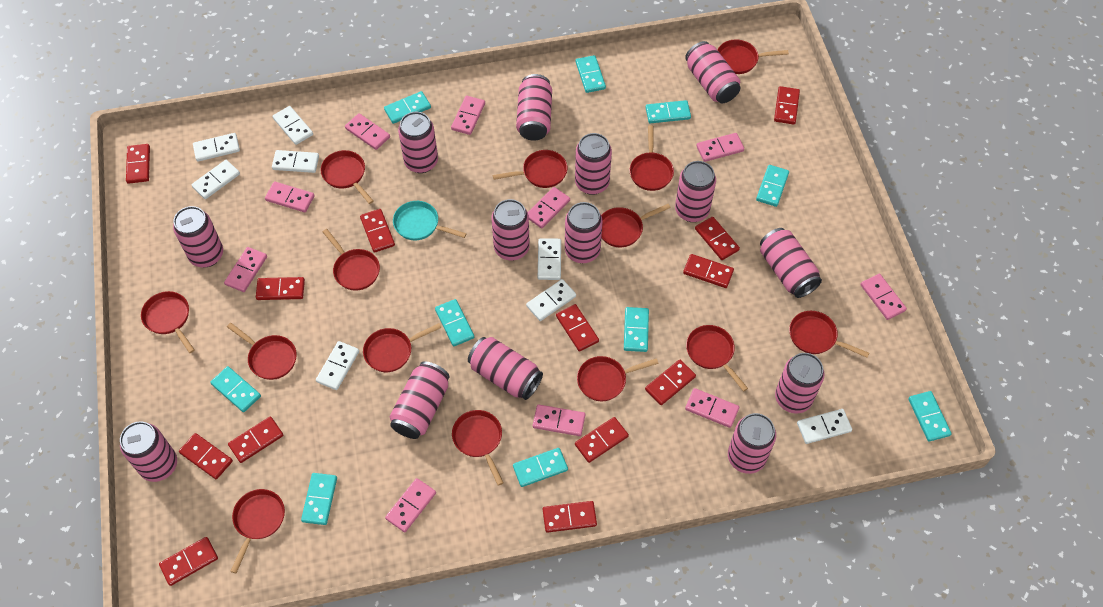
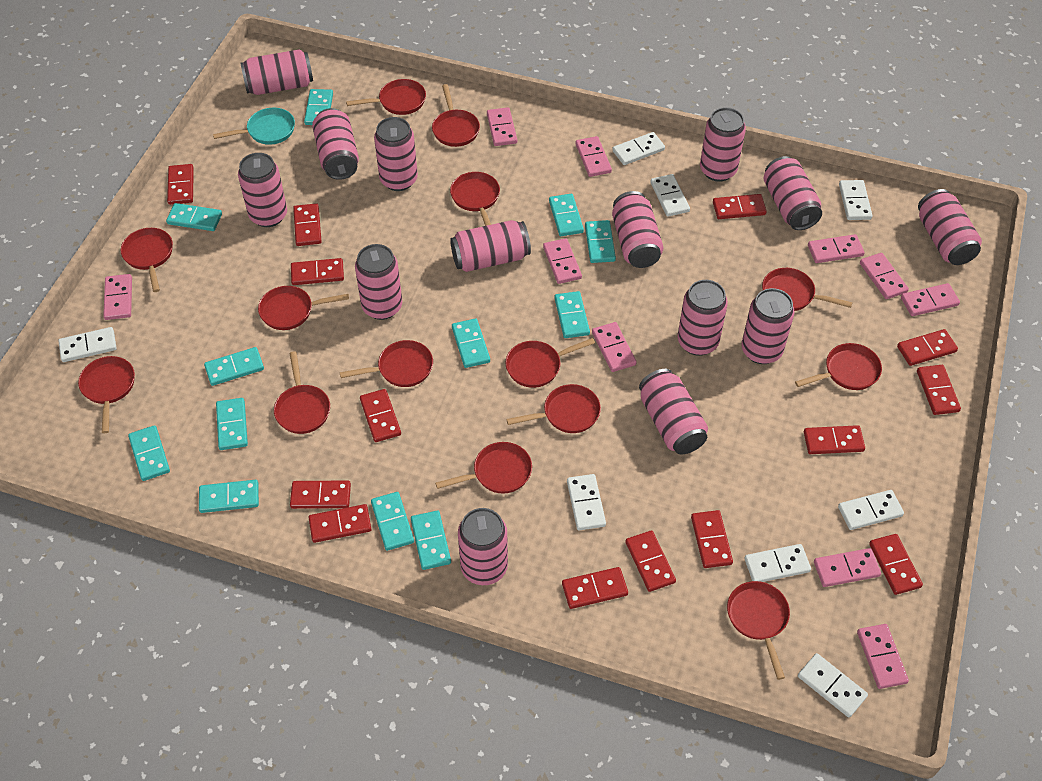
red domino: [126,144,150,184] [159,537,218,586] [179,433,233,479] [228,416,283,463] [256,277,305,300] [360,209,395,253] [543,501,597,533] [556,304,599,352] [575,417,629,463] [645,359,696,405] [683,254,734,288] [695,217,740,260] [774,86,800,125] = 13 -> [167,164,194,205] [290,481,351,509] [291,258,344,285] [293,203,322,246] [309,504,371,543] [360,389,401,442] [562,567,628,609] [625,530,676,592] [691,510,733,568] [713,194,767,219] [804,425,865,454] [869,534,923,595] [897,329,958,366] [917,365,961,415] = 14
turquoise domino: [210,366,261,412] [301,473,337,525] [384,91,431,124] [435,299,474,346] [513,448,568,487] [576,55,606,93] [624,307,649,352] [645,100,691,123] [756,165,789,207] [908,391,952,442] = 10 -> [128,425,170,481] [166,203,222,231] [199,480,259,513] [204,347,264,386] [216,398,248,450] [304,89,333,125] [371,492,414,551] [411,511,451,570] [452,318,490,368] [549,194,584,236] [555,291,590,338] [585,220,616,263] = 12

